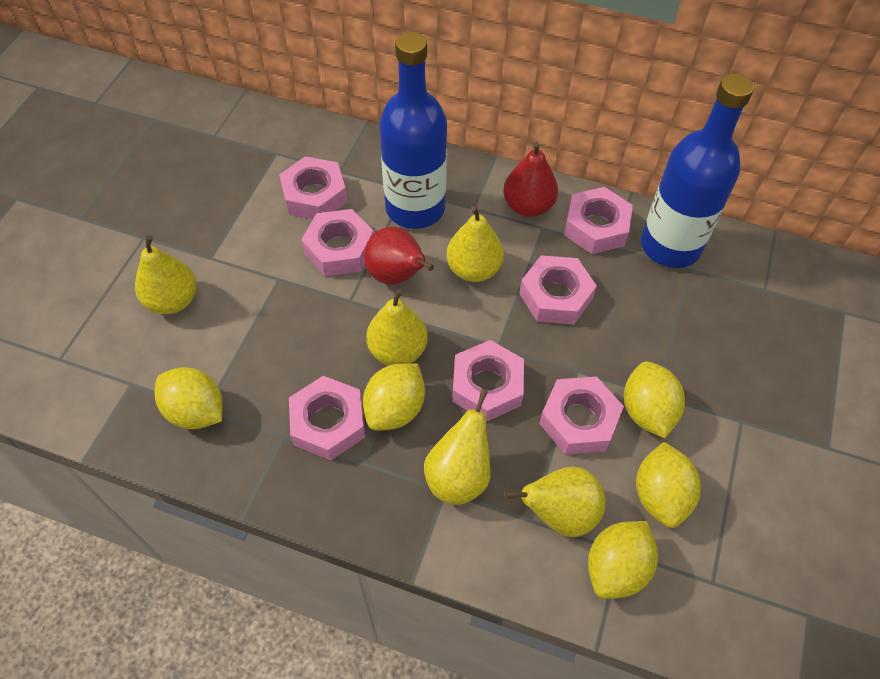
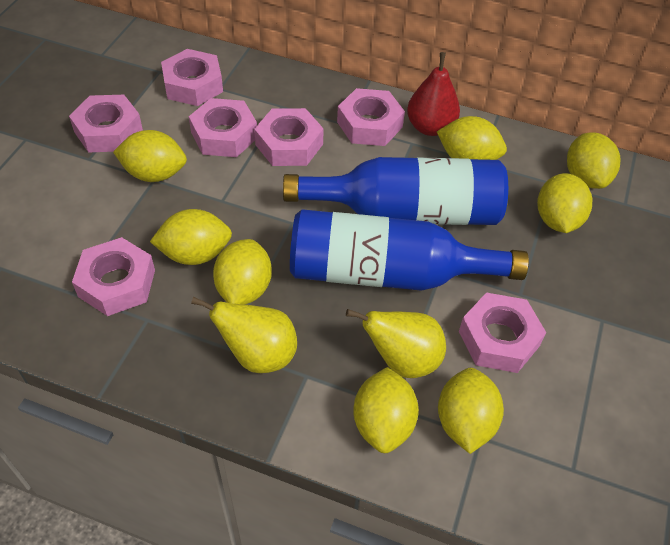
red pear: [364,227,434,285] [503,141,558,217] = 2 -> [407,52,460,136] = 1
yellow lemon: [155,367,222,429] [363,363,425,430] [588,521,658,599] [624,361,685,438] [636,442,701,528] = 5 -> [113,130,187,182] [150,209,232,265] [213,239,272,305] [353,367,419,453] [437,116,507,160] [438,368,504,454] [537,173,592,233] [567,132,620,189] = 8
yellow pear: [135,235,197,314] [366,289,428,365] [424,389,490,505] [446,206,504,282] [504,467,606,537] = 5 -> [191,297,297,373] [346,309,446,378] = 2

